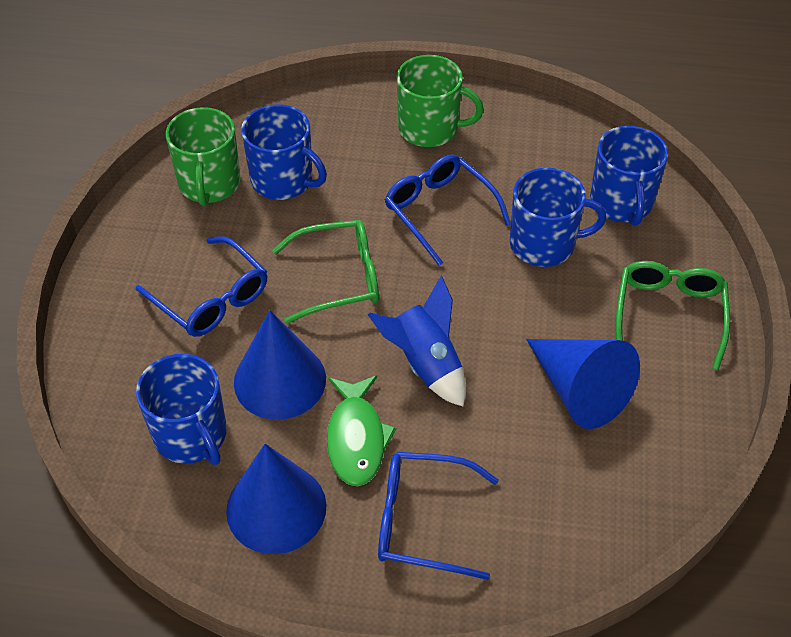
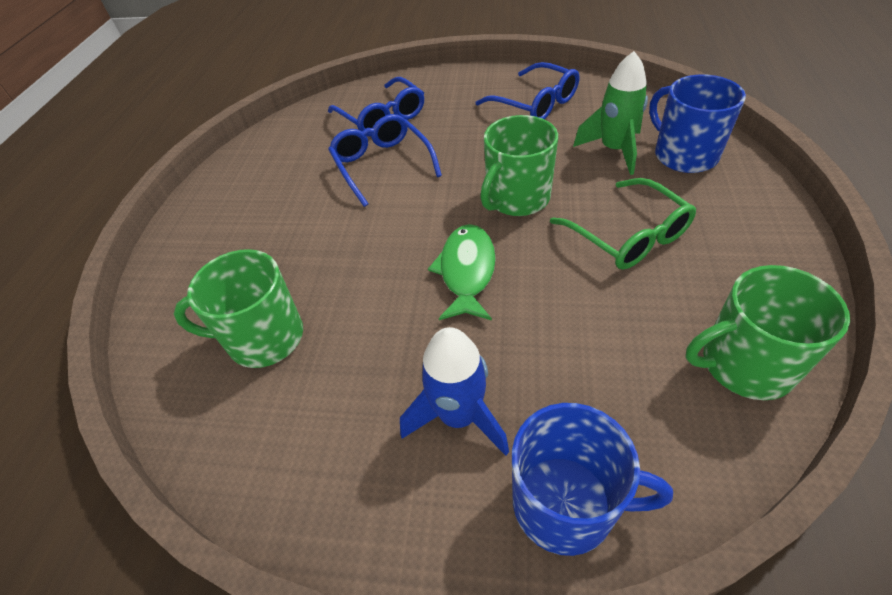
blue cone: [226,444,326,554] [234,310,326,420] [526,339,640,429] = 3 -> none = 0
blue mug: [136,354,227,465] [241,104,327,200] [510,168,606,267] [590,126,668,226] = 4 -> [512,403,673,556] [649,74,746,173] = 2
green glasses: [272,220,379,324] [616,261,730,370] = 2 -> [550,178,696,270] = 1
green mug: [166,107,241,206] [397,55,484,147] = 2 -> [174,249,303,368] [480,115,558,216] [685,265,850,400] = 3
green rocket: none = 0 -> [573,51,648,175] = 1

